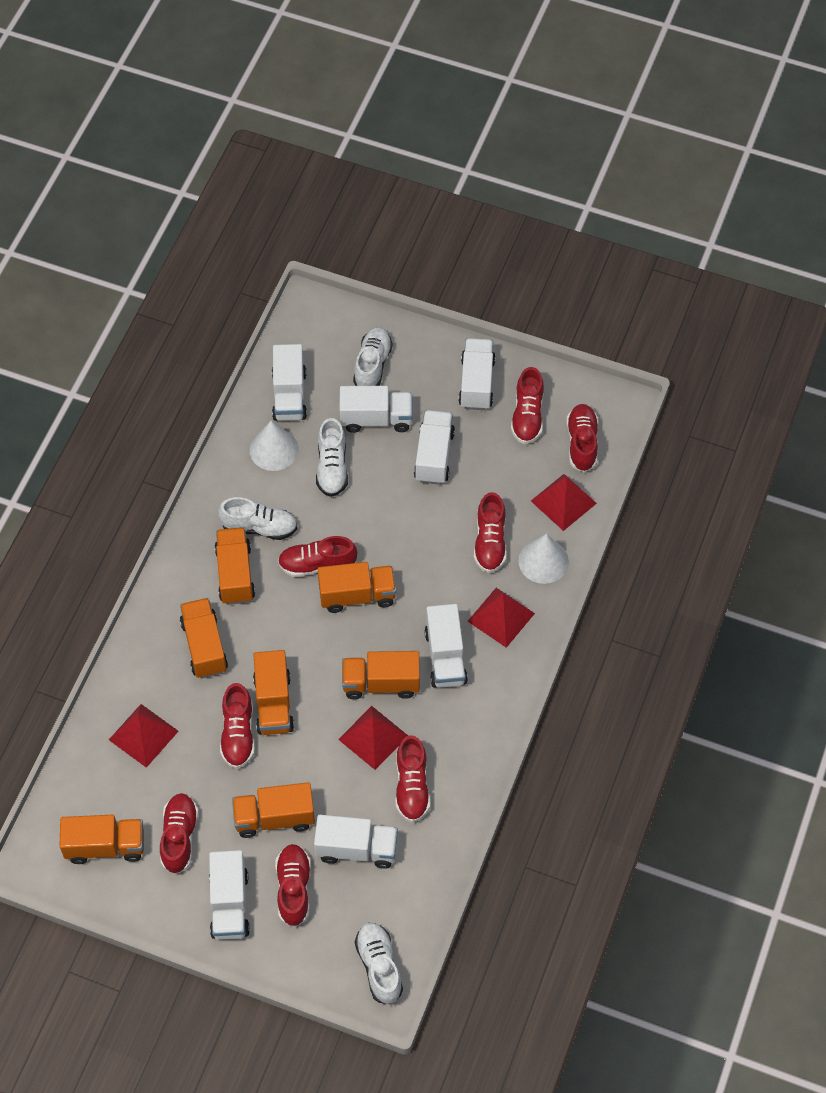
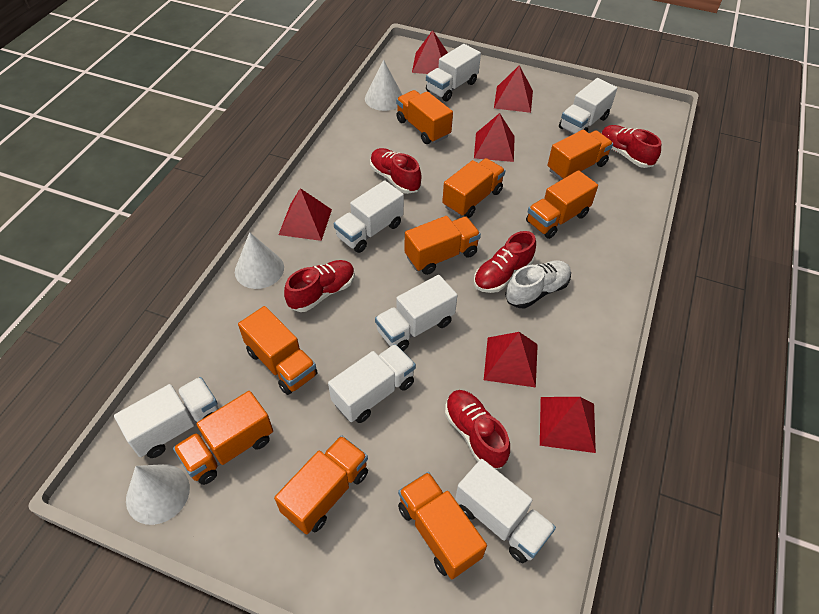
orange truck: [59,815,144,864] [180,598,228,678] [215,527,255,605] [232,782,315,838] [253,650,294,735] [318,562,396,613] [342,651,420,699] = 7 -> [173,391,273,485] [238,306,318,395] [274,435,368,534] [396,90,453,144] [398,472,487,579] [404,216,481,275] [442,158,505,218] [526,170,598,239] [548,129,613,180] = 9
red pyramid: [109,704,179,768] [338,706,408,770] [468,588,535,648] [531,474,597,531] = 4 -> [279,188,332,241] [412,30,448,74] [474,113,515,162] [484,332,538,387] [494,65,533,113] [540,397,596,453] = 6
red shoe: [160,793,199,874] [220,683,255,769] [275,844,311,927] [278,536,357,577] [396,735,430,822] [474,492,507,573] [511,367,544,444] [566,404,598,472] = 8 -> [284,260,355,312] [370,148,421,194] [445,390,510,469] [474,231,536,293] [601,125,661,168] = 5
white cone: [250,421,299,471] [518,534,569,584] = 2 -> [126,464,190,525] [235,232,284,289] [365,60,402,111] = 3
white shoe: [218,497,298,540] [316,418,348,497] [353,327,393,386] [355,922,403,1005] = 4 -> [505,260,571,308] = 1

